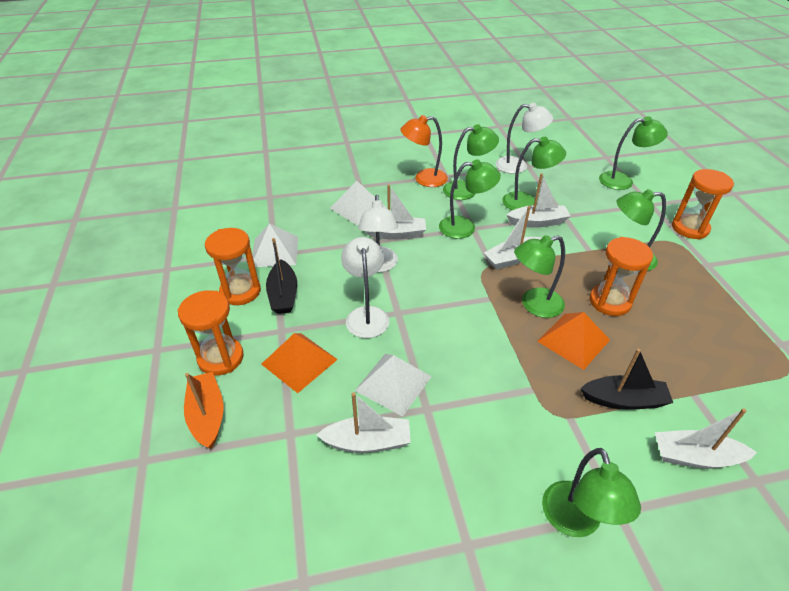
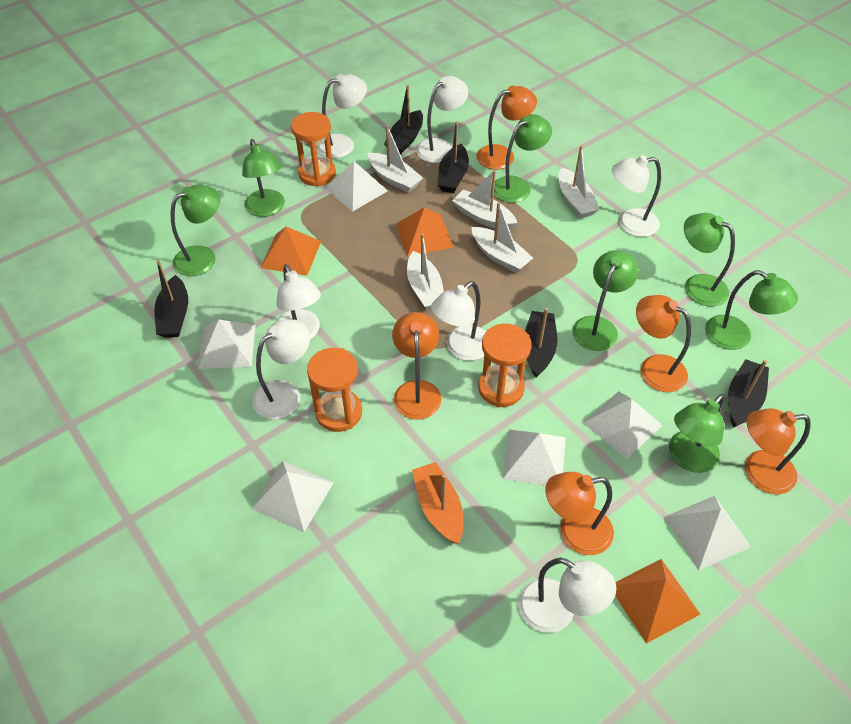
black boat: [266,238,297,314] [580,348,673,410] = 2 -> [154,260,188,338] [384,85,423,155] [437,121,469,193] [525,308,557,377] [728,359,769,428] = 5
orange hourglass: [178,290,244,376] [205,228,261,305] [590,237,654,316] [672,169,734,240] = 4 -> [291,112,336,187] [307,348,362,432] [478,324,532,407] = 3
orange lamp: [400,115,448,187] = 1 -> [392,312,441,420] [477,85,537,170] [545,472,614,555] [636,295,691,392] [745,408,811,494] = 5
orange pyramid: [261,333,338,393] [537,312,610,370] = 2 -> [260,226,321,276] [396,207,454,256] [615,559,700,644] = 3
white lamp: [341,237,389,338] [358,195,398,272] [496,103,553,174] = 3 -> [252,319,310,420] [276,264,321,340] [317,74,367,159] [416,76,469,163] [431,281,486,361] [518,558,617,633] [612,155,661,237] = 7
white pyramid: [252,223,298,267] [330,181,386,225] [355,354,432,417] = 3 -> [198,320,255,369] [251,461,334,532] [325,161,388,211] [502,430,566,485] [583,391,663,459] [664,496,751,570] = 6

